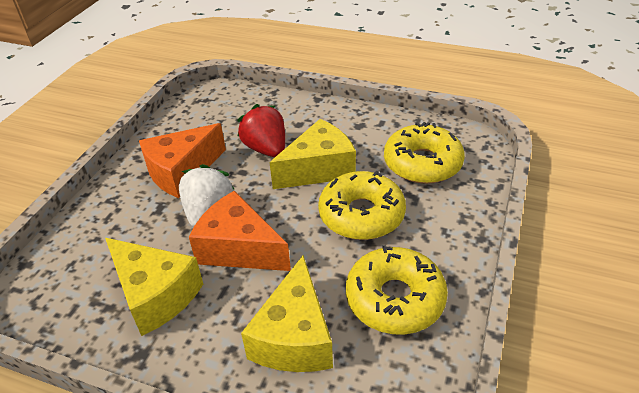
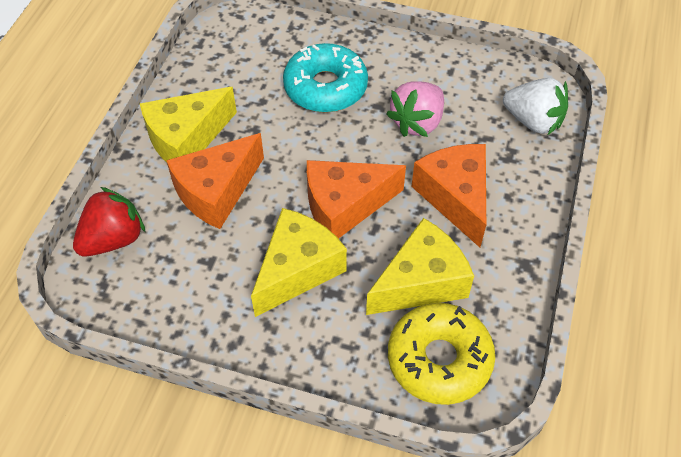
orange cheese: [139,123,226,198] [189,190,291,271] = 2 -> [166,133,264,229] [307,160,406,239] [411,144,486,247] = 3
pink strawberry: none = 0 -> [386,81,444,137] = 1
turquoise donut: none = 0 -> [283,43,368,113] = 1
yellow donut: [318,171,406,240] [346,245,448,335] [384,122,465,184] = 3 -> [388,303,495,405] = 1

